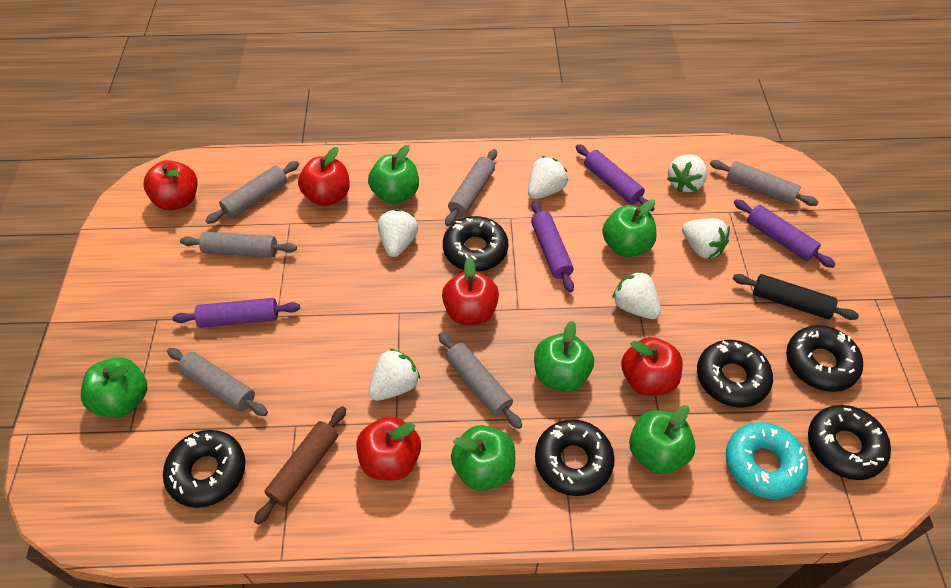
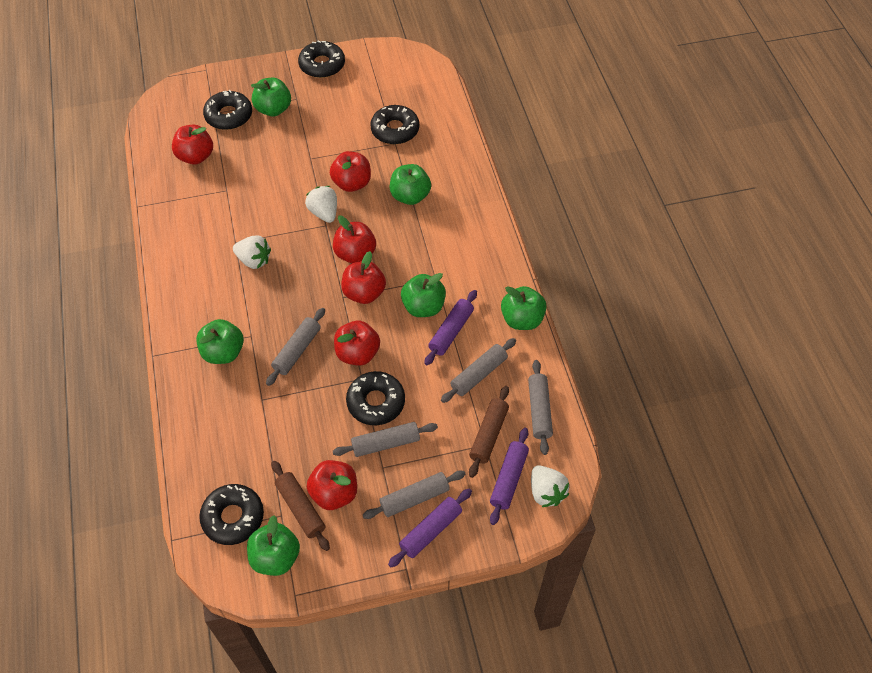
black donut: [163,430,245,508] [443,216,508,272] [535,419,615,496] [697,340,773,408] [786,325,863,392] [808,405,891,480] = 6 -> [199,484,264,545] [203,90,252,130] [298,40,345,78] [346,371,405,425] [370,105,419,144] = 5
black rolling pin: [733,274,859,320] = 1 -> none = 0
brown rolling pin: [254,406,346,525] = 1 -> [271,461,330,551] [469,386,509,478] = 2
grey rolling pin: [167,348,268,416] [180,232,297,258] [205,161,299,224] [438,332,522,429] [445,149,497,226] [710,160,818,206] = 6 -> [266,308,325,386] [333,422,438,457] [363,471,466,519] [441,338,516,403] [528,360,553,455] = 5
purple rolling pin: [172,298,300,328] [531,201,574,292] [576,144,655,211] [734,199,836,268] = 4 -> [388,488,472,567] [424,290,477,365] [490,428,529,525] = 3
red apple: [143,160,198,210] [298,147,350,206] [356,416,421,480] [442,257,499,325] [621,337,683,396] = 5 -> [172,124,213,165] [307,460,357,510] [330,151,371,192] [333,215,376,263] [334,321,380,366] [341,251,386,304] = 6
turquoise donut: [726,422,808,499] = 1 -> none = 0
white strawberry: [369,348,420,401] [378,209,418,257] [528,156,568,199] [612,271,661,319] [667,154,707,192] [682,218,730,259] = 6 -> [233,235,271,269] [305,186,337,223] [531,465,569,507] = 3

